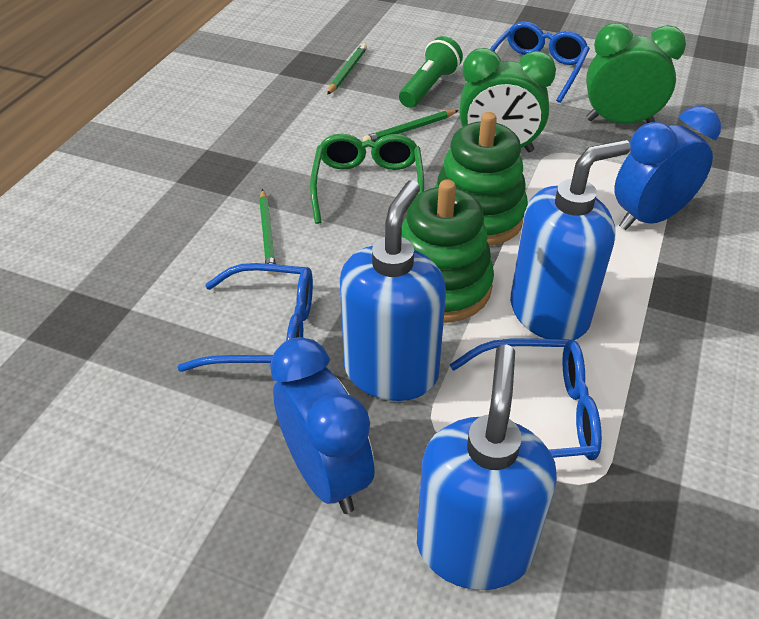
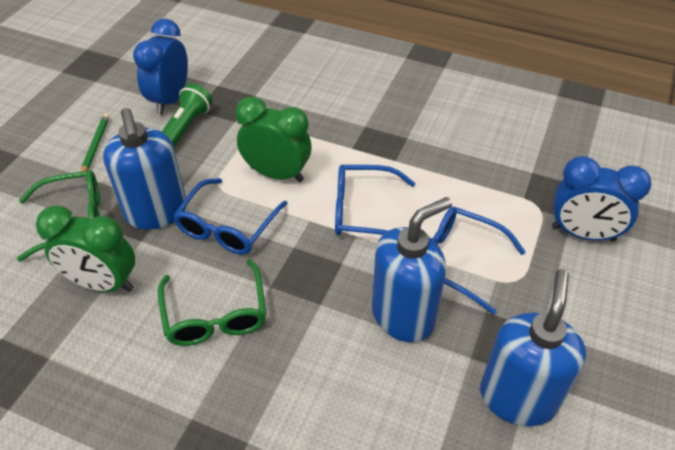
green glasses: [310,134,424,224] = 1 -> [17,170,100,261] [158,259,266,346] = 2
green pencil: [259,189,276,274] [327,44,367,95] [363,110,459,142] = 3 -> [81,113,110,178] = 1
green stacking toy: [402,180,494,323] [434,112,528,246] = 2 -> none = 0

